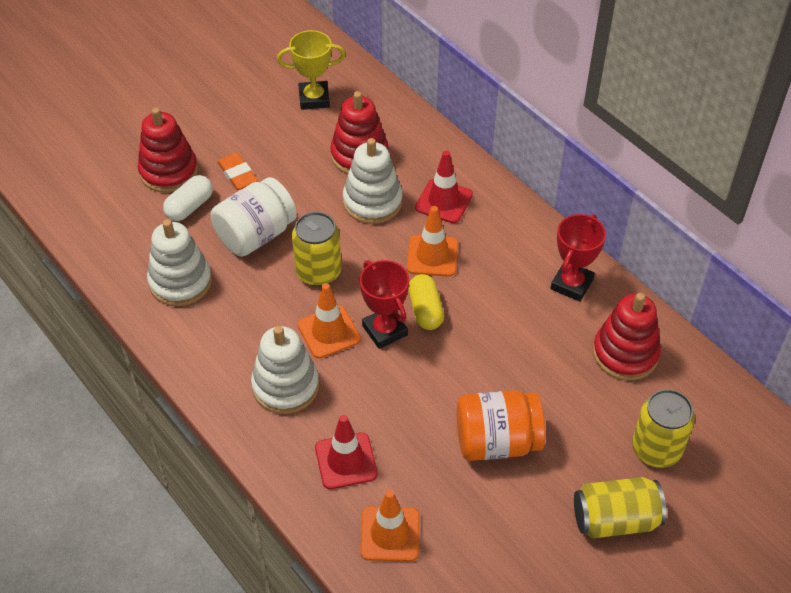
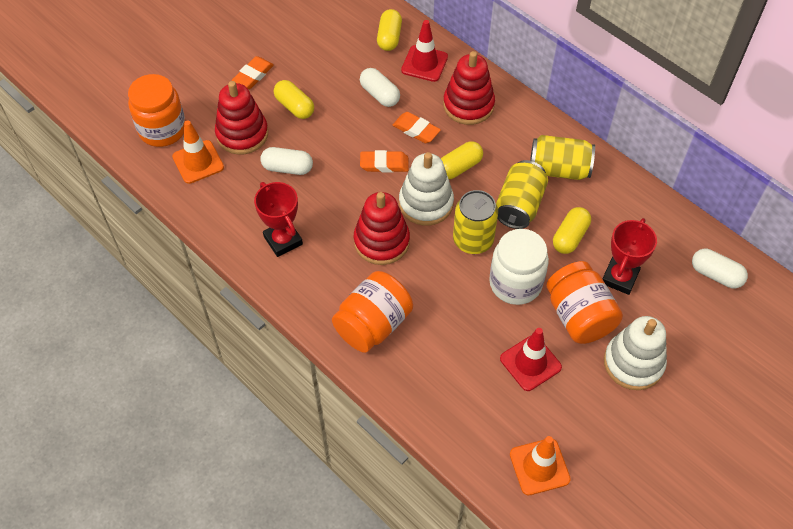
orange eraser: [217,153,258,190] = 1 -> [232,56,274,89] [360,150,408,173] [393,112,441,143] = 3
orange jar: [457,390,545,461] = 1 -> [128,74,186,147] [332,271,413,353] [547,261,623,344] = 3
orange traffic cone: [298,283,361,359] [360,490,419,561] [407,206,458,277] = 3 -> [172,120,224,184] [510,436,571,495] = 2
white capsule: [163,175,213,221] = 1 -> [260,147,313,175] [360,68,400,107] [692,249,748,288] = 3
white stacking toy: [147,219,212,306] [251,326,319,414] [343,138,402,224] = 3 -> [399,152,454,226] [604,316,667,390] = 2
yellow capsule: [408,274,444,330] = 1 -> [274,80,314,119] [377,9,402,51] [441,141,483,179] [553,207,591,254] = 4
yellow trophy: [277,30,346,110] = 1 -> none = 0

